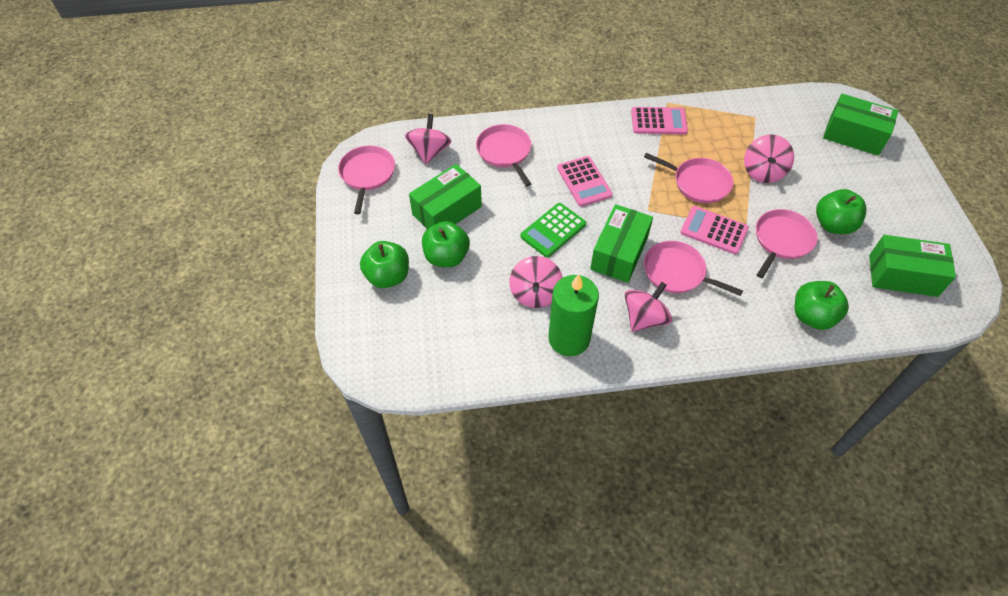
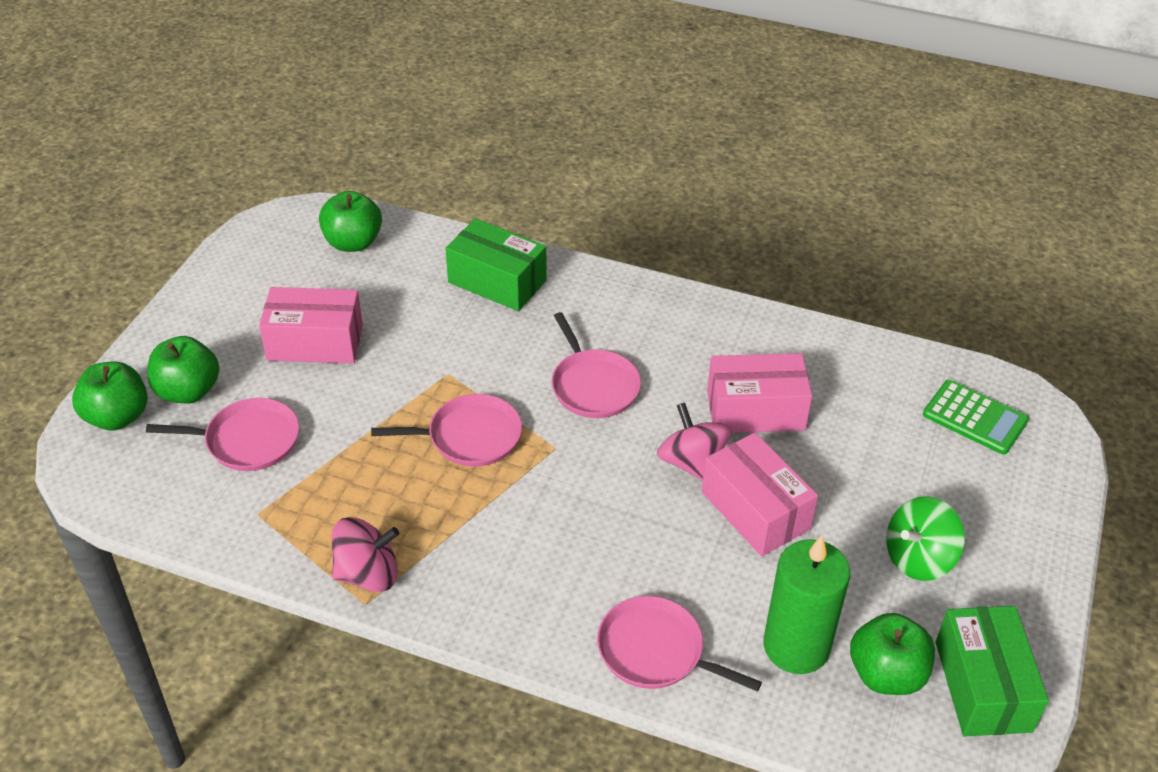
green box: [409,164,482,229] [590,204,653,283] [823,94,898,156] [869,235,956,297] = 4 -> [445,218,547,311] [936,606,1049,737] = 2
green spinning top: none = 0 -> [886,496,965,581] = 1
pink box: none = 0 -> [259,287,363,363] [702,432,818,556] [707,353,812,433] = 3
pink calculator: [557,156,613,207] [631,107,688,135] [680,206,749,255] = 3 -> none = 0
pink pan: [338,146,395,214] [476,124,531,187] [644,153,733,203] [644,241,743,296] [756,209,818,278] = 5 -> [146,398,299,471] [371,394,522,467] [551,312,641,418] [597,596,762,692] = 4
pink spinning top: [405,114,452,165] [509,256,563,308] [625,282,672,332] [744,134,794,183] = 4 -> [332,517,399,592] [657,403,732,481] = 2

